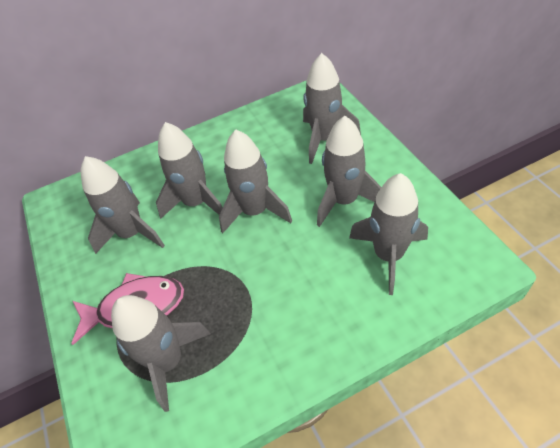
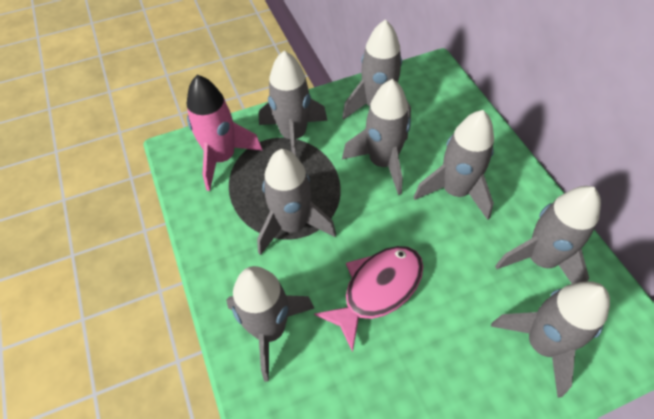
grey rocket: [81,156,165,254] [111,295,211,412] [156,122,223,219] [219,130,292,233] [303,53,361,164] [317,116,381,227] [349,173,428,295] = 7 -> [226,266,314,382] [257,149,336,255] [259,51,327,156] [342,19,411,120] [342,79,411,195] [414,110,494,220] [491,281,610,398] [495,186,601,284] = 8
pink rocket: none = 0 -> [187,75,262,191] = 1

